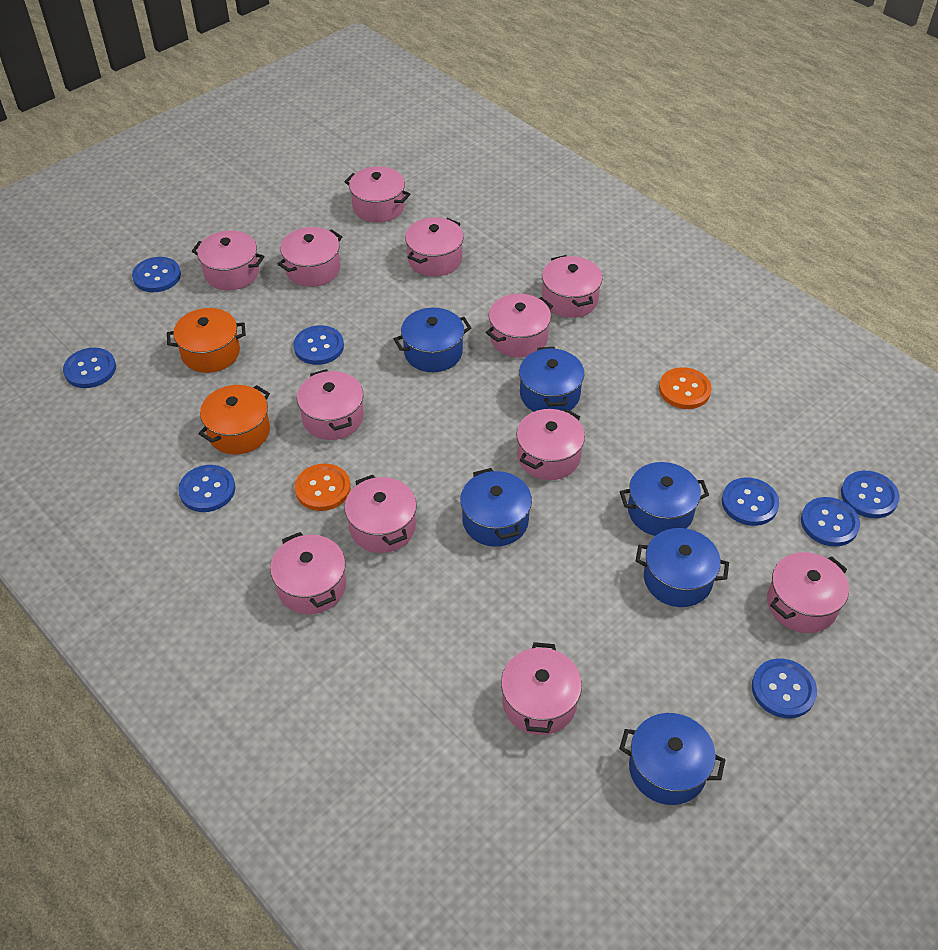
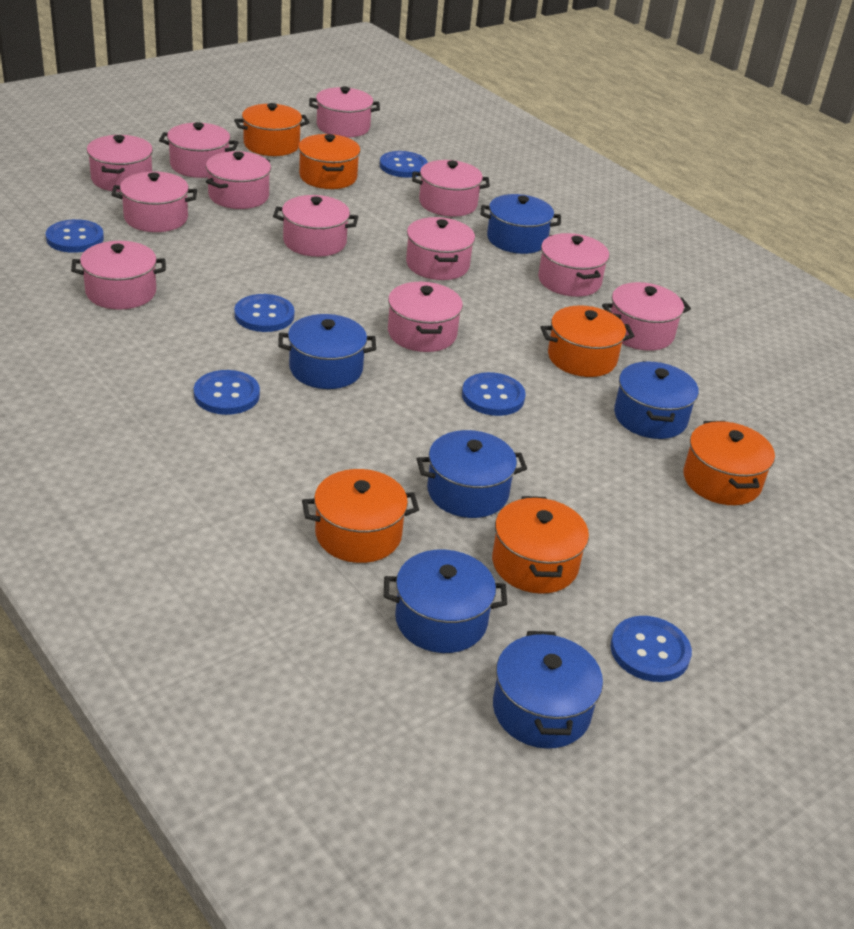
blue button: [63,348,116,388] [132,257,181,292] [178,465,235,512] [293,325,344,365] [722,477,779,526] [752,658,817,718] [801,497,860,547] [841,471,899,518] = 8 -> [46,219,104,253] [194,370,260,415] [234,294,294,332] [380,151,428,178] [462,372,526,416] [610,616,692,682] = 6
orange button: [295,464,351,511] [659,367,712,409] = 2 -> none = 0
orange pot: [167,308,246,373] [199,385,270,455] = 2 -> [234,103,310,156] [298,134,360,189] [302,469,419,563] [492,496,589,594] [541,305,634,377] [684,421,775,505] = 6

